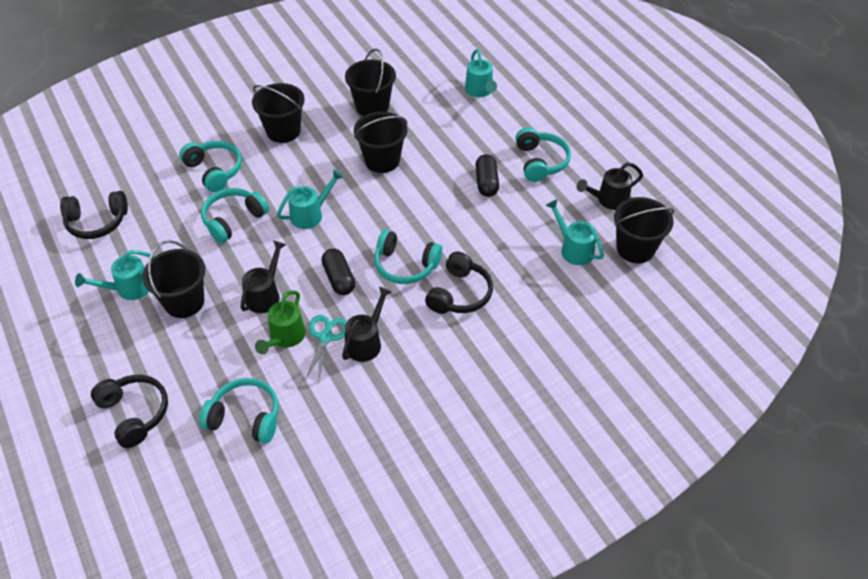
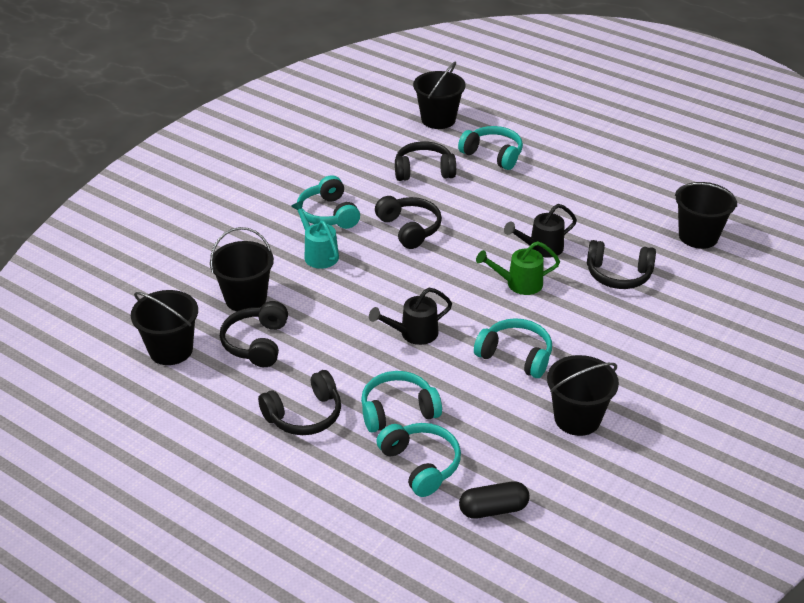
black capsule: [321,249,355,295] [475,154,499,197] = 2 -> [459,481,530,519] = 1
black headphones: [60,191,128,239] [91,375,168,448] [425,252,493,314] = 3 -> [220,301,288,367] [258,370,341,435] [375,196,442,249] [395,141,456,181] [587,240,656,289] = 5
black watering can: [241,240,286,313] [342,287,392,362] [577,162,643,210] = 3 -> [369,288,452,345] [504,204,577,258] = 2
turquoise scissors: [304,315,347,383] = 1 -> none = 0
turquoise watering can: [75,250,155,300] [277,169,344,229] [465,49,497,97] [546,199,604,265] = 4 -> [291,201,339,269] = 1

